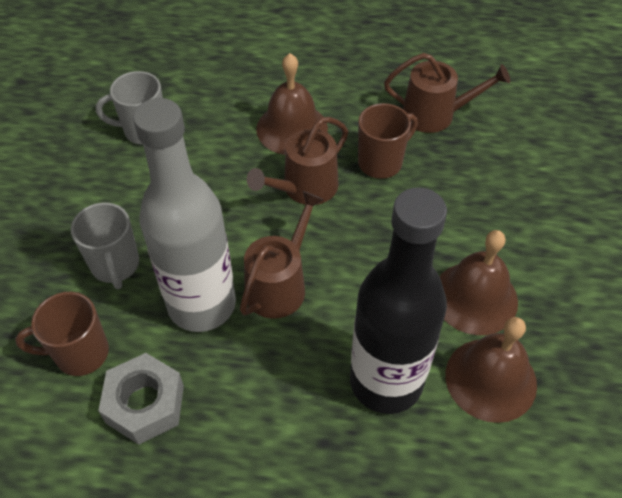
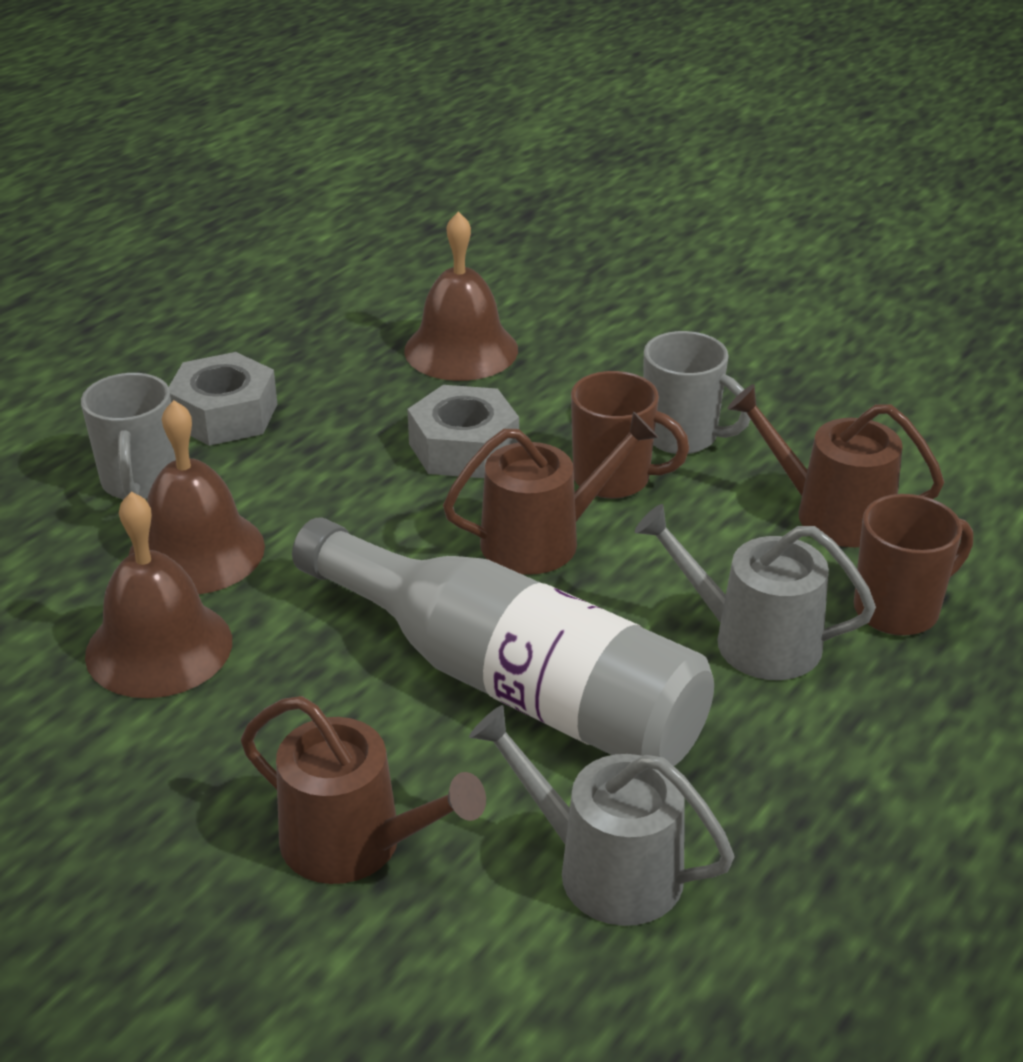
black bottle: [350,187,447,414] = 1 -> none = 0
grey nut: [98,353,184,445] = 1 -> [169,352,277,446] [407,385,519,478] = 2
grey watering can: none = 0 -> [469,705,735,926] [635,504,876,680] = 2

